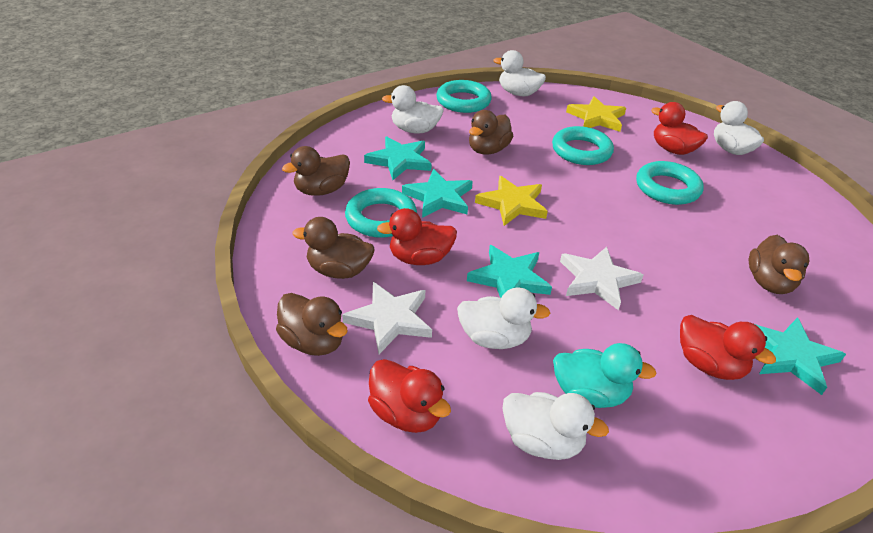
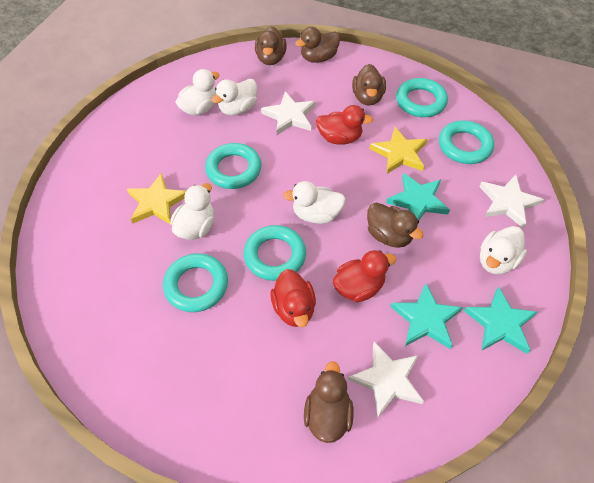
red duck: [368,359,451,433] [377,208,457,265] [651,102,708,155] [680,315,776,380] = 4 -> [270,269,316,327] [316,105,373,145] [333,250,396,302] = 3
turquoise duck: [553,343,656,408] = 1 -> none = 0
turquoise ring: [345,188,417,238] [436,80,492,113] [552,126,614,165] [636,161,704,205] = 4 -> [163,253,228,312] [205,143,262,189] [244,225,306,281] [396,78,448,117] [439,120,494,164] = 5
turquoise star: [364,136,432,180] [402,169,473,218] [467,245,552,298] [755,317,846,395] = 4 -> [386,173,450,220] [390,283,463,349] [464,287,537,354] = 3
white star: [342,282,432,354] [560,247,643,310] = 2 -> [261,92,315,135] [348,342,424,418] [479,175,544,229] = 3

